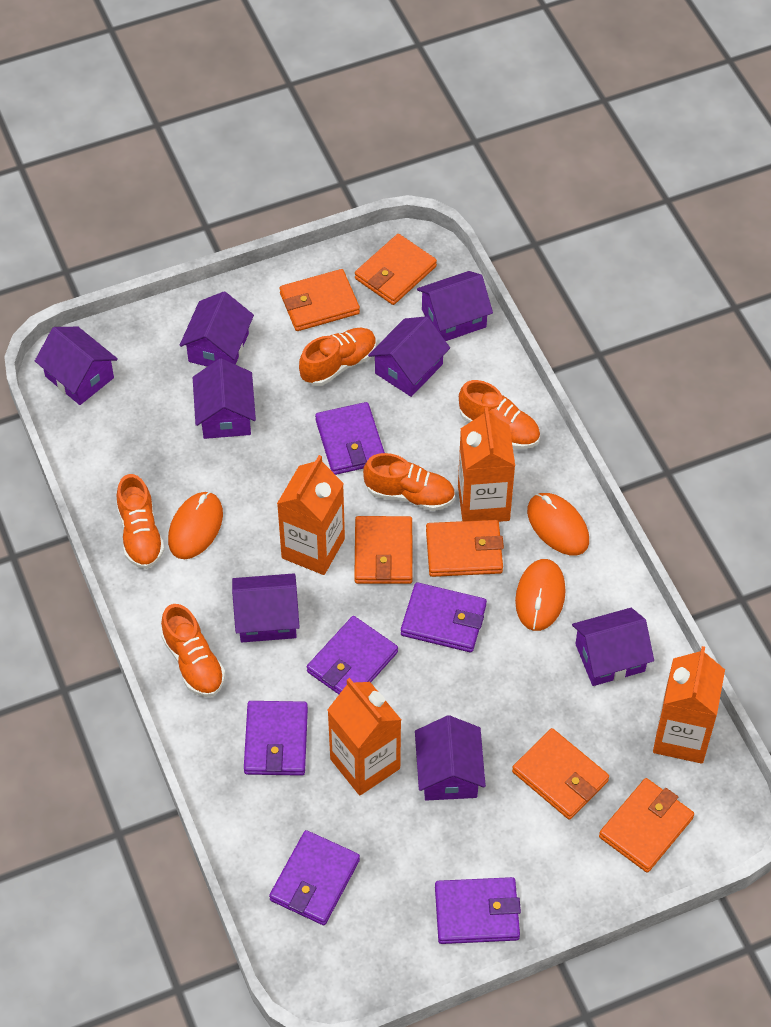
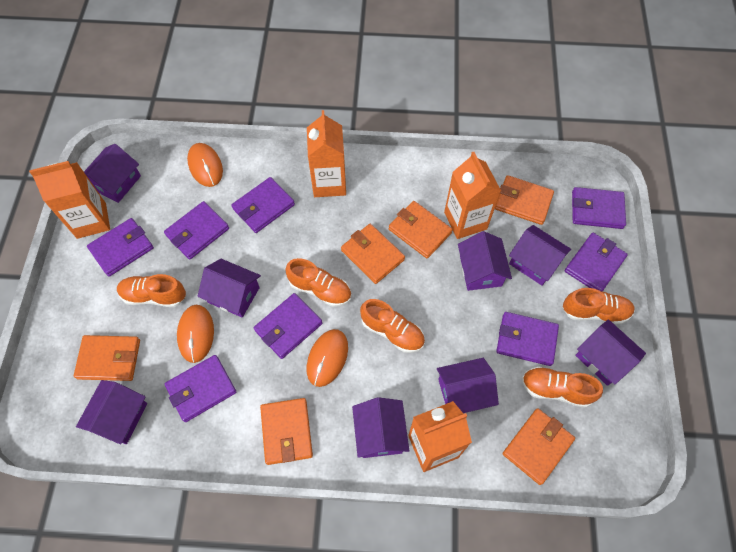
purple wallet: [244,701,308,776] [269,830,360,925] [307,616,398,694] [315,402,385,475] [401,582,487,652] [435,877,521,944] = 6 -> [87,218,154,277] [164,201,229,260] [165,355,236,422] [231,177,295,233] [254,293,322,359] [496,312,559,366] [565,233,628,291] [572,187,626,229] = 8

